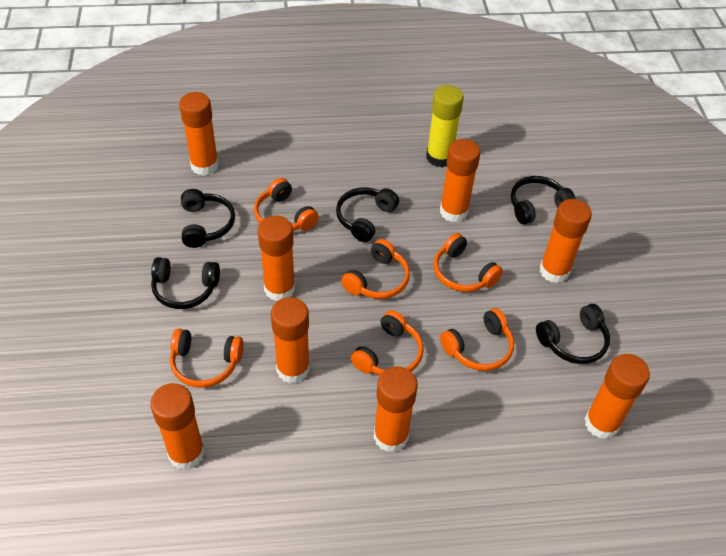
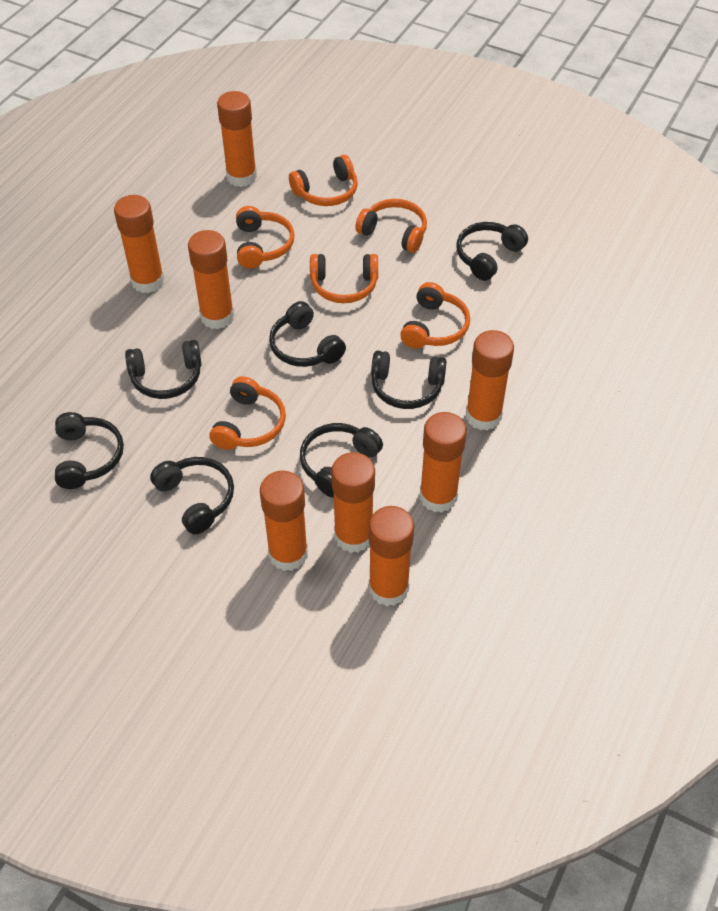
black headphones: [151,257,220,309] [181,189,235,248] [336,187,399,242] [511,176,576,224] [536,304,610,364] = 5 -> [55,412,124,489] [125,340,202,399] [150,457,234,534] [269,301,346,367] [300,423,383,498] [371,351,447,409] [457,222,528,281] = 7
yellow glue stick: [426,85,464,167] = 1 -> none = 0

